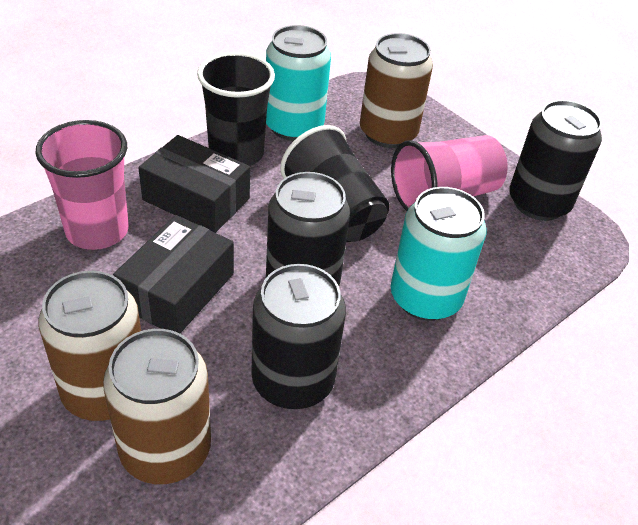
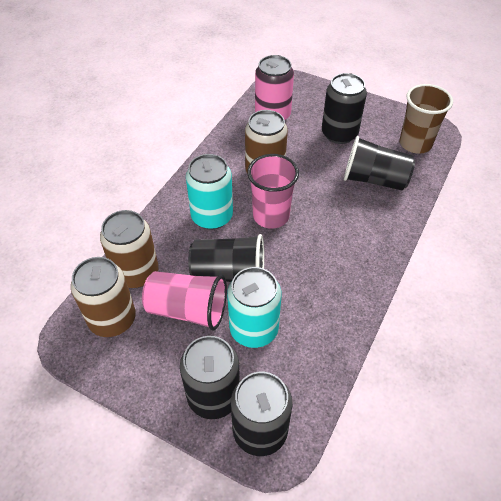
black box: [113,215,234,333] [138,135,250,233] = 2 -> none = 0
brown cup: none = 0 -> [399,84,453,154] = 1
pink can: none = 0 -> [255,55,294,120] = 1

